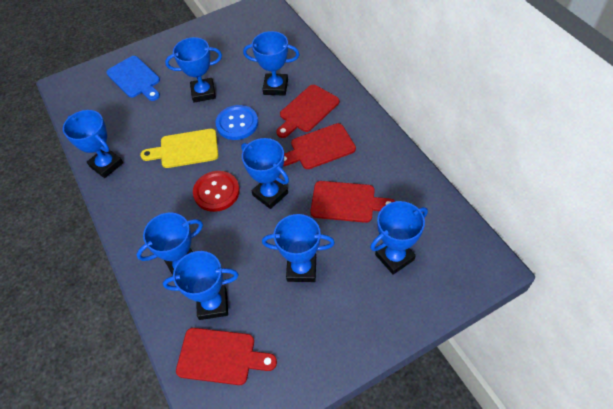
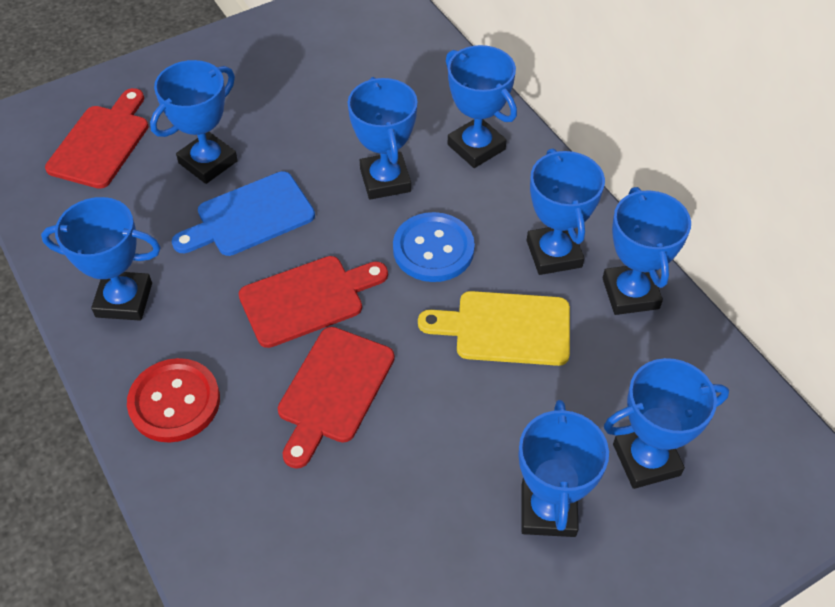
red cutting board: [176,328,277,385] [276,85,339,138] [283,123,356,169] [310,181,395,223] = 4 -> [45,88,148,189] [238,256,388,348] [278,327,395,469] = 3

